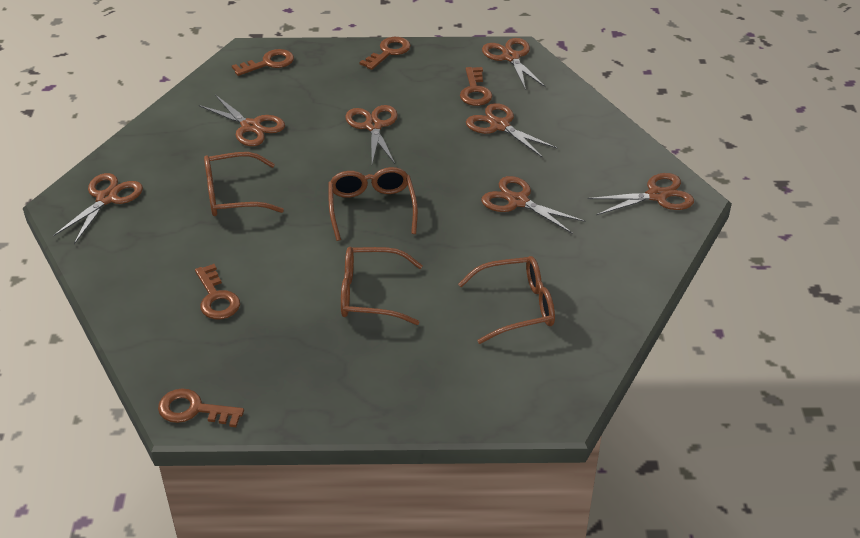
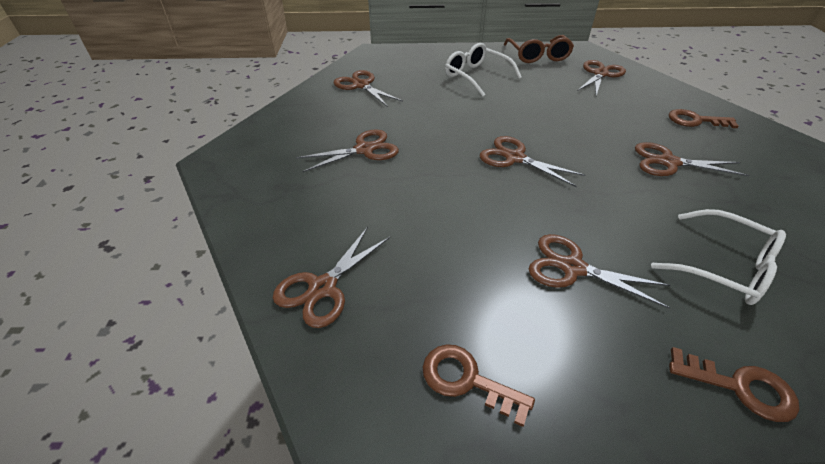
brown glasses: [204,152,284,216] [328,167,418,241] [341,247,423,325] [458,256,555,344] = 4 -> [504,35,574,63] = 1
brown key: [158,388,244,427] [195,264,240,319] [232,49,294,76] [359,37,411,70] [460,67,492,106] = 5 -> [423,344,535,427] [669,109,739,128] [669,347,799,422] = 3
white glasses: none = 0 -> [445,43,522,97] [651,209,786,305] = 2

